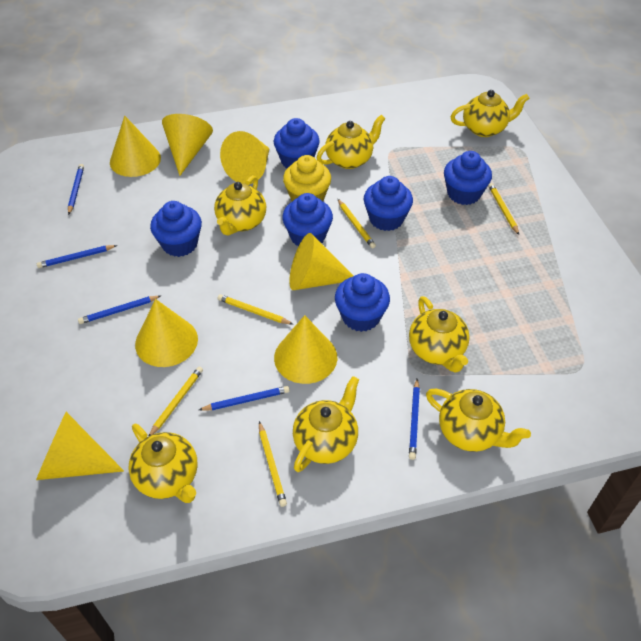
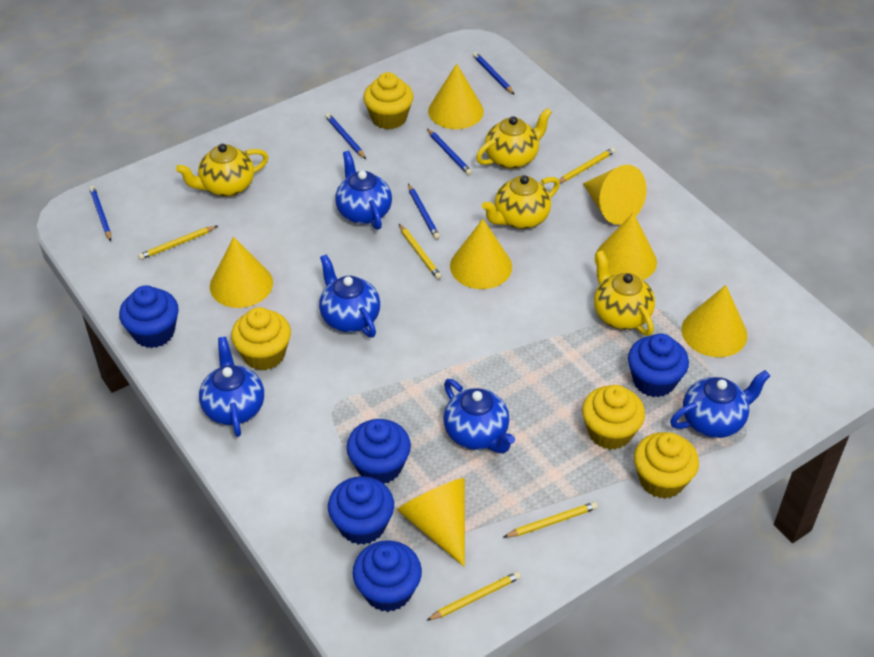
blue cupcake: [150,201,202,257] [274,118,320,168] [282,193,333,246] [335,273,390,332] [364,176,413,231] [444,151,492,205] = 6 -> [119,285,179,348] [328,476,394,545] [347,419,411,483] [353,540,422,612] [628,333,689,397] = 5
blue teapot: none = 0 -> [199,337,264,437] [319,254,380,338] [335,151,392,230] [443,379,515,453] [670,370,770,438] = 5
yellow cupcake: [283,155,331,202] = 1 -> [231,307,291,371] [363,72,414,130] [582,385,645,450] [634,432,699,499] = 4
yellow teapot: [129,424,198,503] [214,175,266,236] [293,376,359,472] [317,115,385,169] [409,296,470,373] [426,388,531,452] [450,90,529,137] = 7 -> [176,144,268,197] [476,108,552,169] [482,175,560,229] [594,250,655,336] = 4

